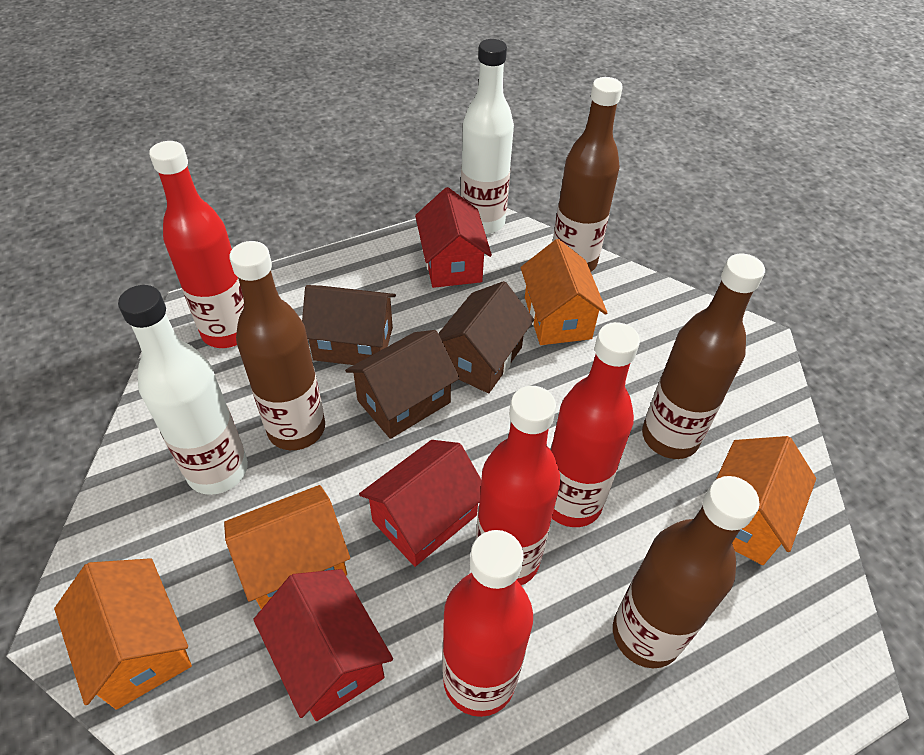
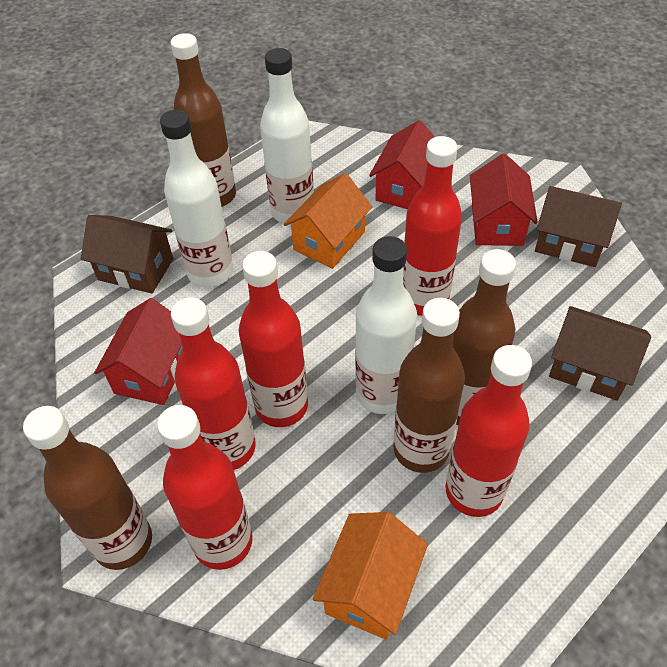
orange house: [54,558,192,710] [224,485,350,609] [520,239,607,345] [716,436,816,565] = 4 -> [284,173,372,269] [313,512,428,640] = 2
red bottle: [149,141,244,348] [442,530,533,717] [476,386,561,585] [550,322,640,527] = 4 -> [157,405,253,570] [171,297,256,470] [239,251,308,427] [403,136,462,316] [446,345,532,517] = 5
white bottle: [118,285,248,495] [460,39,514,234] = 2 -> [160,110,233,287] [260,48,314,223] [355,236,417,414] = 3

